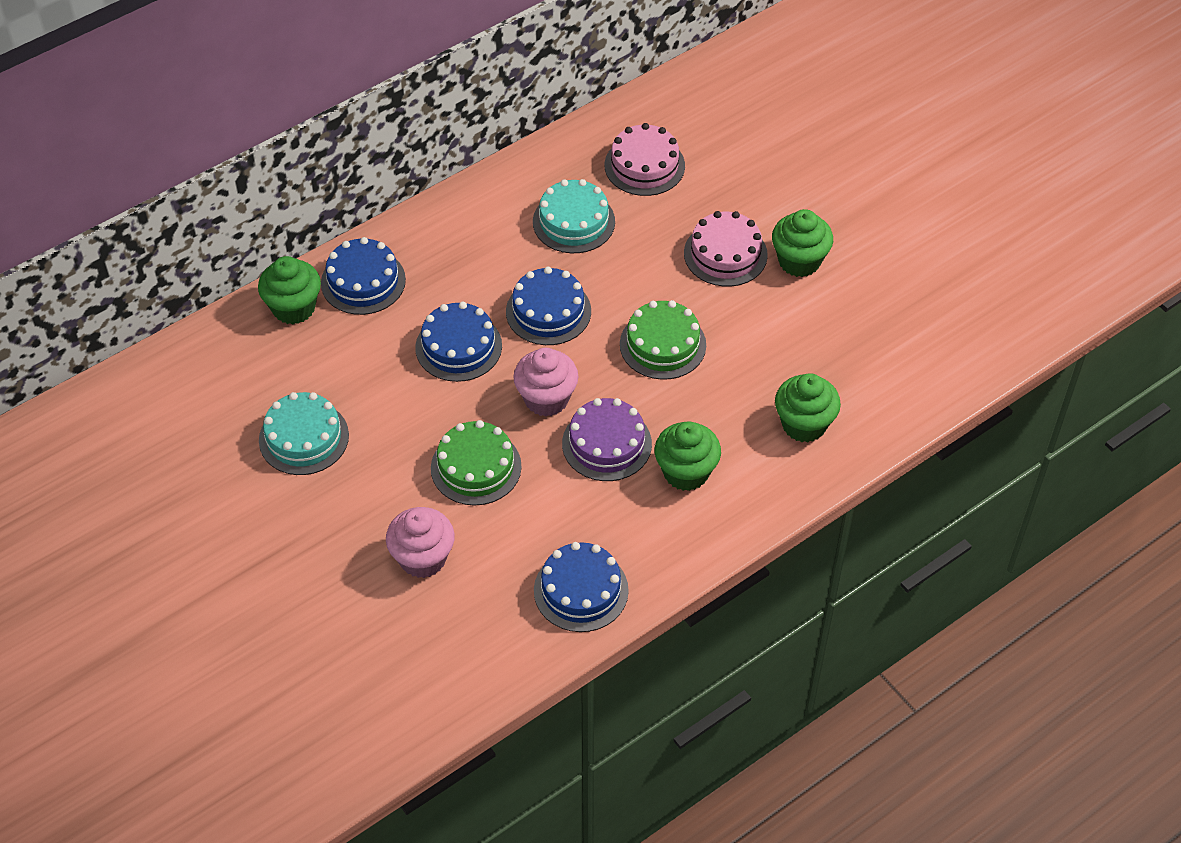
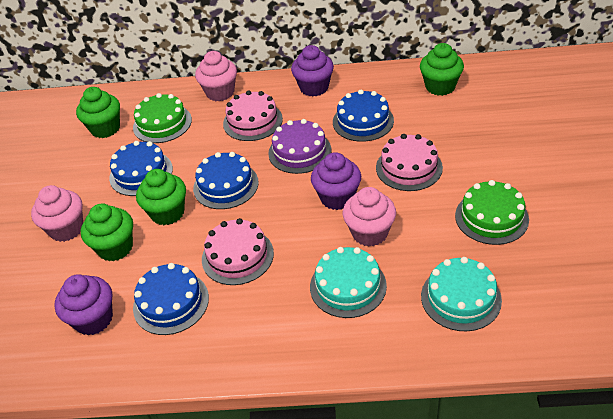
pink cake: [605,123,685,196] [684,211,768,287] = 2 -> [202,218,274,285] [223,90,283,141] [376,134,443,191] = 3
pink cupcake: [386,507,455,578] [513,348,579,417] = 2 -> [31,185,83,242] [195,51,237,101] [343,187,396,246] = 3
purple cupcake: none = 0 -> [54,274,113,335] [291,45,334,97] [311,152,361,210] = 3

